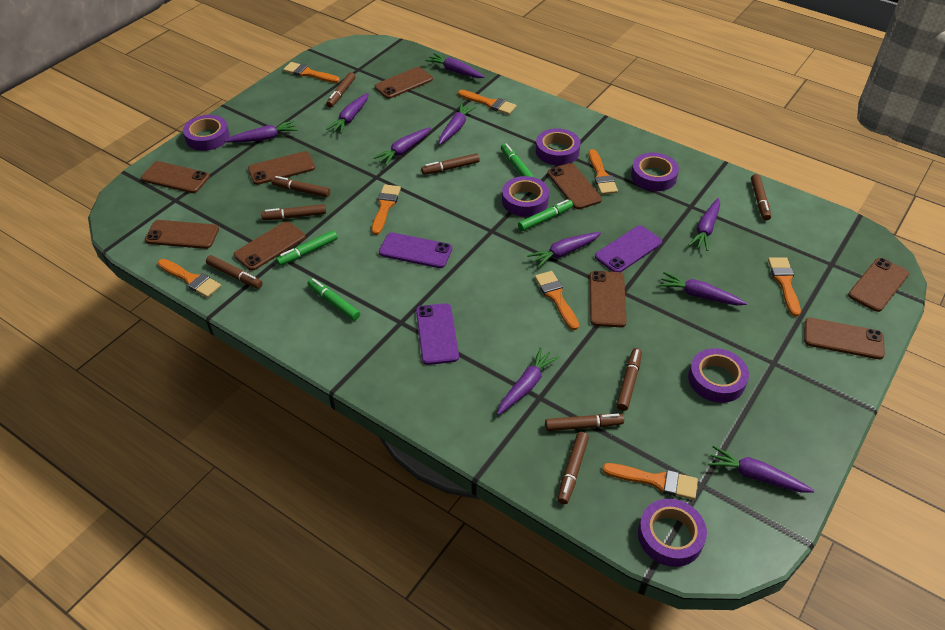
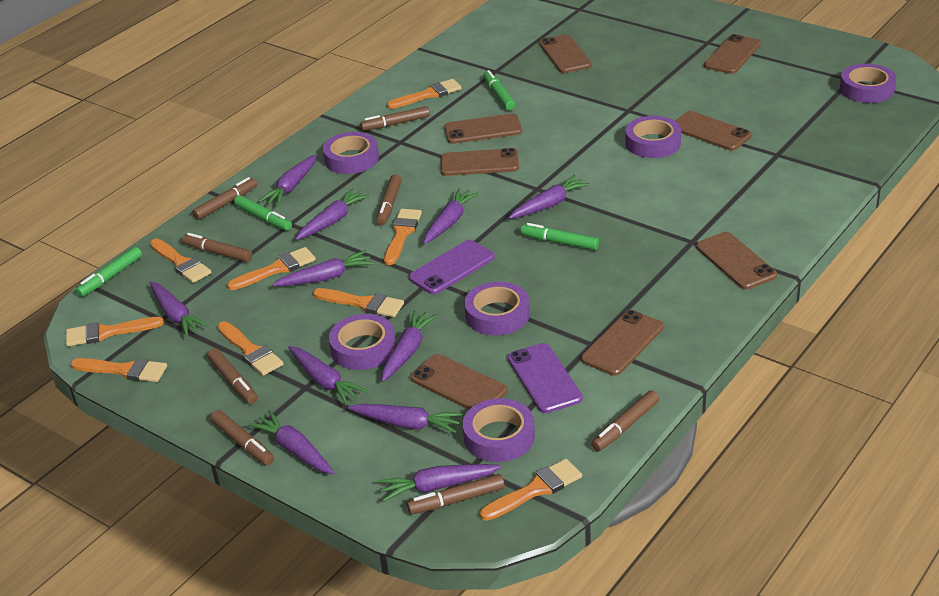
brown marker: [206,255,263,289] [261,204,326,220] [271,176,330,197] [326,72,356,108] [421,153,480,175] [545,414,624,431] [558,432,589,504] [617,348,642,411] [751,174,771,221] = 9 -> [182,233,252,262] [192,177,257,220] [207,348,258,404] [210,410,274,465] [360,106,430,131] [376,174,402,226] [407,474,505,514] [591,390,659,451] = 8
brown phone: [141,161,210,193] [145,220,219,249] [234,221,305,271] [248,151,315,185] [374,67,433,99] [547,163,602,209] [590,271,627,327] [804,318,885,359] [848,258,909,312] = 9 -> [410,354,507,409] [441,148,519,176] [444,114,522,144] [540,34,592,73] [581,310,664,376] [675,111,752,151] [696,232,777,289] [704,34,761,74] = 8
orange brush: [158,259,221,298] [283,62,340,83] [371,184,401,235] [458,90,517,115] [535,271,579,330] [588,149,618,195] [602,463,698,500] [768,257,801,316] = 8 -> [66,317,164,346] [71,358,167,382] [150,238,211,283] [218,321,284,376] [227,247,316,290] [313,288,404,317] [384,209,422,265] [387,79,462,109] [480,459,582,521] = 9
purple carrot: [224,120,298,143] [327,93,369,134] [373,127,431,166] [425,53,485,78] [439,103,476,145] [497,347,559,415] [527,232,601,268] [659,272,747,305] [689,198,720,251] [708,446,814,493] = 10 -> [150,282,209,337] [248,410,334,474] [259,154,317,206] [272,250,374,286] [288,346,367,405] [296,188,369,240] [348,404,463,433] [378,464,501,502] [382,310,438,382] [424,188,479,244] [509,175,590,219] = 11
purple phone: [379,232,452,268] [416,303,459,365] [595,226,662,272] = 3 -> [409,240,495,294] [508,343,583,413] = 2

